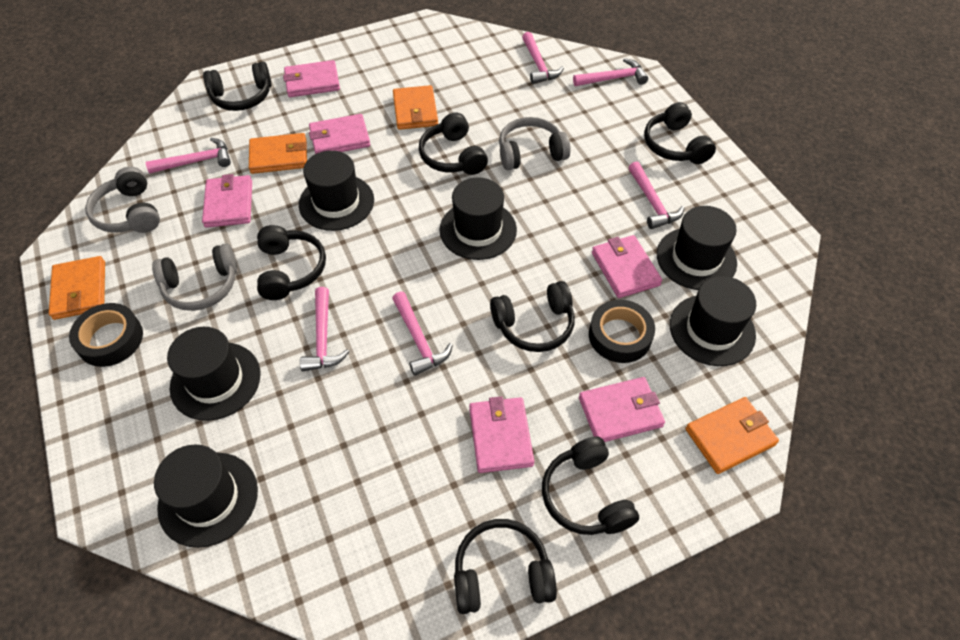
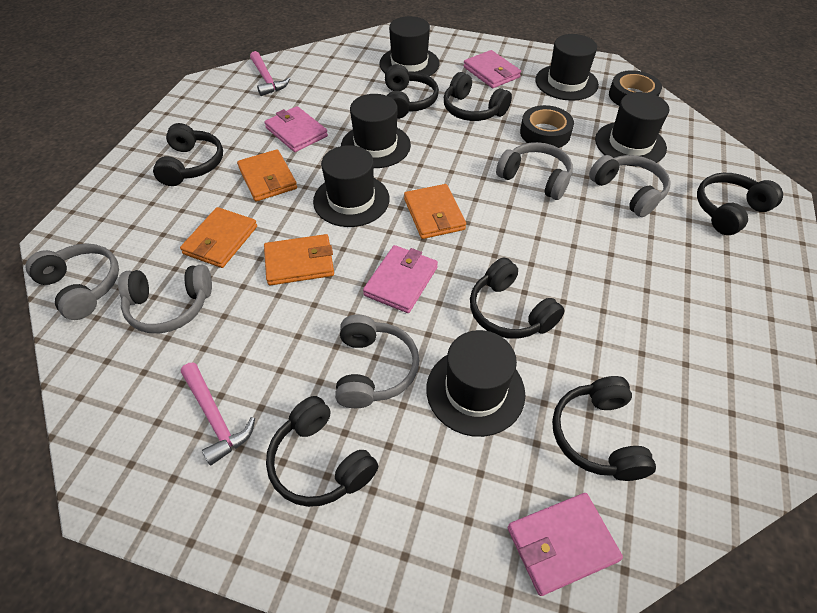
grey headphones: [85,167,160,233] [152,243,237,311] [499,117,570,170] = 3 -> [26,243,119,320] [118,265,212,333] [335,314,419,408] [496,142,573,200] [589,155,671,217] = 5
pink hammer: [145,138,231,174] [300,287,349,372] [392,292,453,376] [522,32,564,84] [573,58,648,86] [628,162,684,229] = 6 -> [181,362,255,466] [250,51,290,96] = 2
pink wallet: [202,174,252,228] [283,60,340,97] [309,114,370,154] [469,396,534,473] [579,377,665,442] [592,235,662,298] = 6 -> [264,106,328,152] [363,245,438,313] [464,50,521,88] [507,493,623,596] = 4

